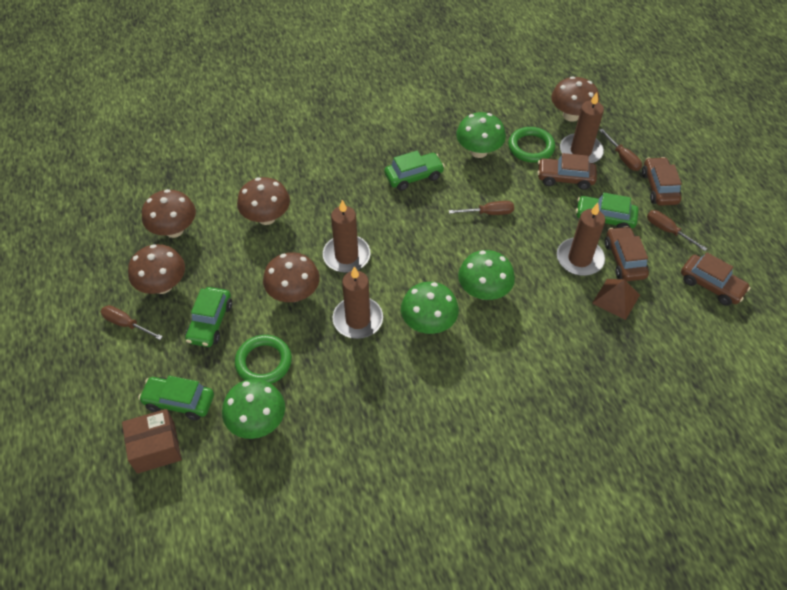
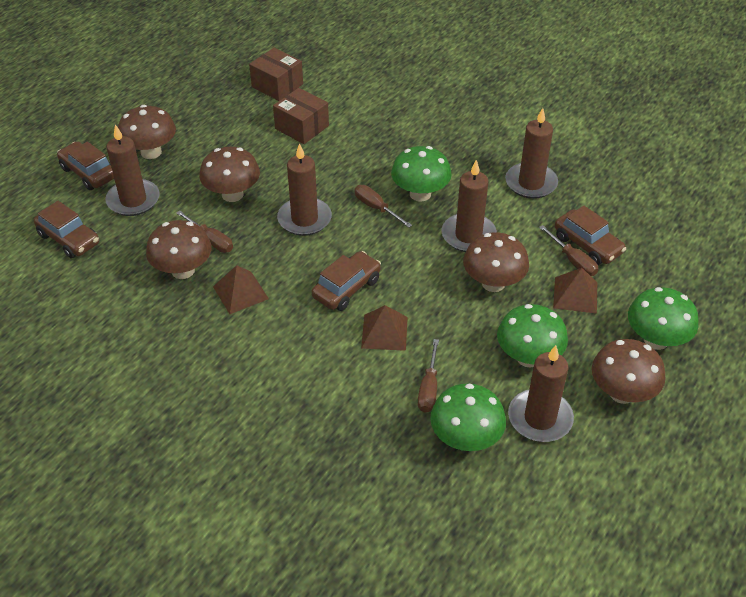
brown box: [122,409,182,474] = 1 -> [249,48,303,101] [273,88,329,144] = 2
brown candle: [323,200,370,273] [333,266,383,339] [557,203,605,276] [560,93,604,163] = 4 -> [105,124,160,216] [277,143,332,236] [442,160,497,252] [505,108,558,199] [508,345,574,442] = 5
brown pyramid: [592,279,640,320] = 1 -> [213,265,269,314] [361,305,408,351] [553,268,597,314] = 3
green car: [138,376,214,420] [185,287,232,347] [384,151,445,191] [576,193,638,228] = 4 -> none = 0
green ring: [235,335,292,384] [508,127,555,163] = 2 -> none = 0

